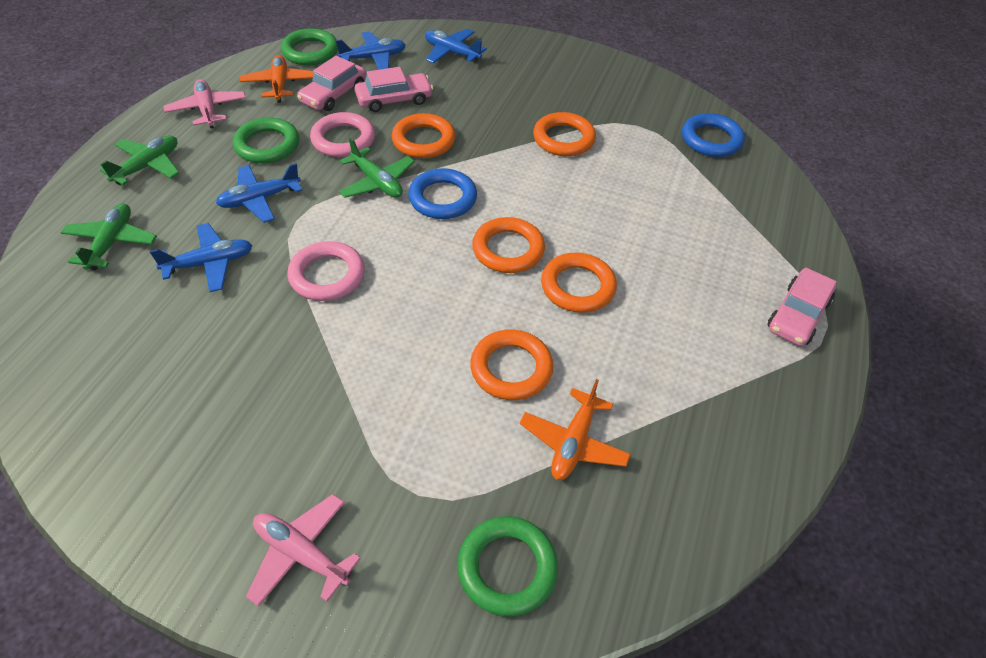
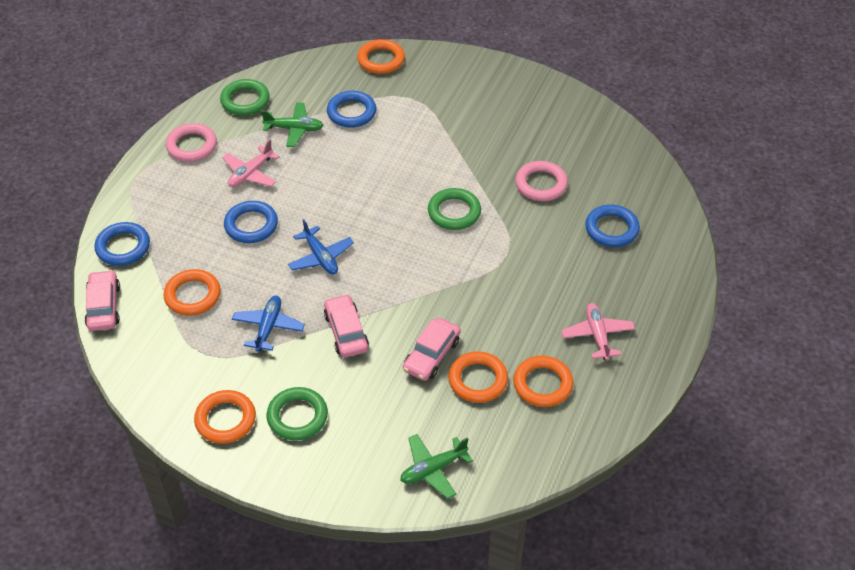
blue plane: [150,223,252,292] [216,163,302,223] [336,31,406,70] [425,29,487,63] = 4 -> [232,296,305,352] [288,219,354,275] = 2
blue ring: [408,168,477,219] [682,113,745,157] = 2 -> [94,222,150,266] [224,201,278,243] [327,91,376,128] [585,204,640,247] = 4
green plane: [61,203,157,271] [100,136,179,185] [339,137,415,198] = 3 -> [261,102,324,147] [400,434,473,499] = 2
orange plane: [240,55,314,103] [520,379,631,480] = 2 -> none = 0

